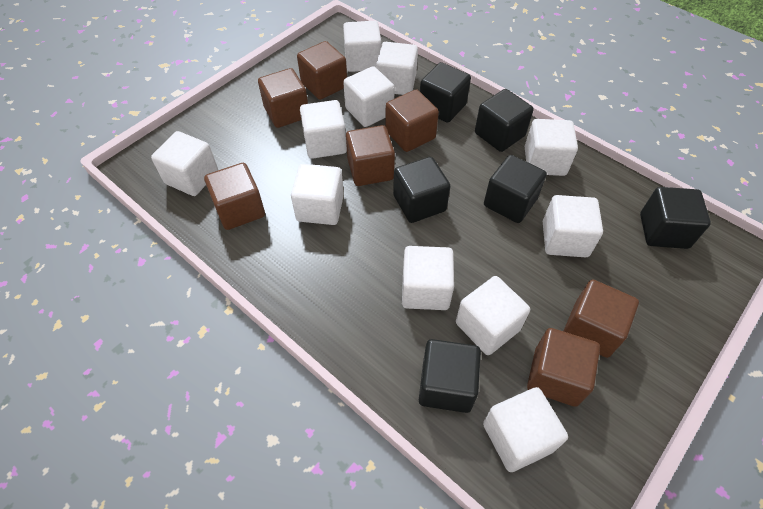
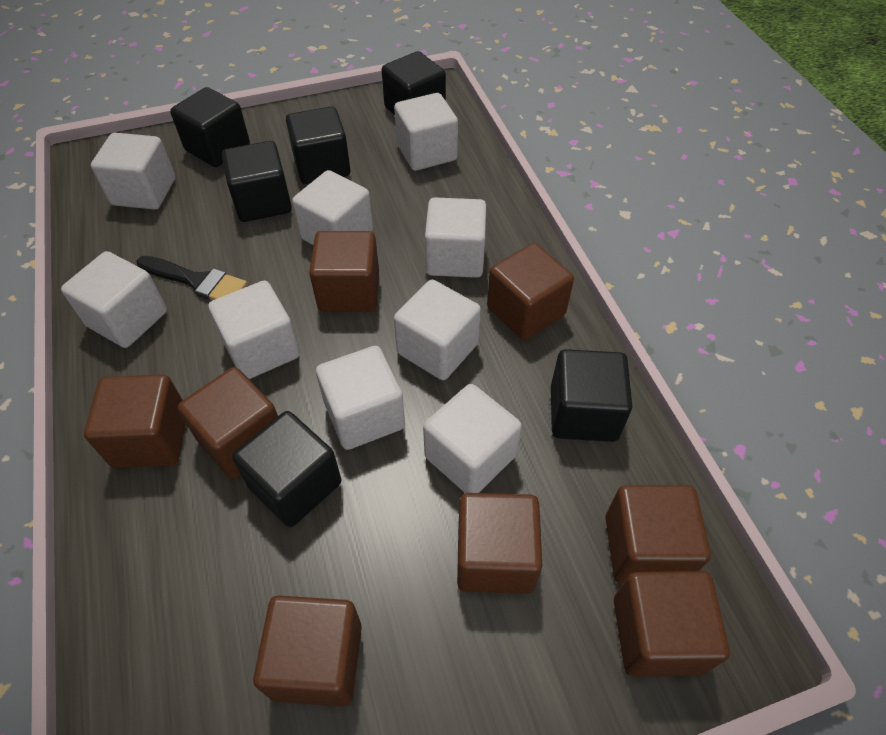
black brush: none = 0 -> [137,256,247,300] = 1
brown cube: [204,163,265,230] [258,68,308,128] [297,41,347,100] [346,125,395,186] [385,89,439,152] [527,328,600,407] [564,279,639,358] = 7 -> [84,375,186,468] [178,367,278,478] [253,596,362,707] [309,231,379,312] [457,493,542,594] [487,243,574,340] [605,485,710,584] [614,571,730,677] = 8
white cube: [151,131,218,196] [291,164,344,225] [300,100,347,159] [343,21,381,72] [343,66,395,127] [376,42,418,95] [402,246,454,310] [456,276,530,355] [483,387,568,472] [524,119,578,176] [543,195,603,257] = 11 -> [61,251,167,348] [91,133,175,210] [208,281,300,379] [292,170,373,245] [316,346,405,450] [394,93,458,171] [394,280,481,380] [423,384,522,493] [425,197,487,278] = 9

